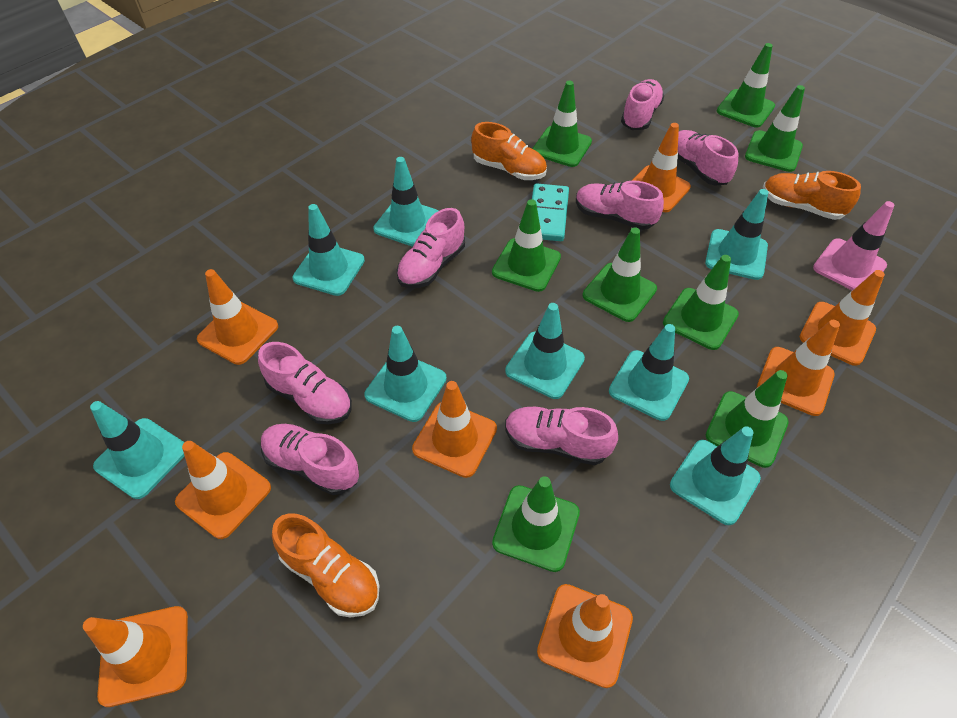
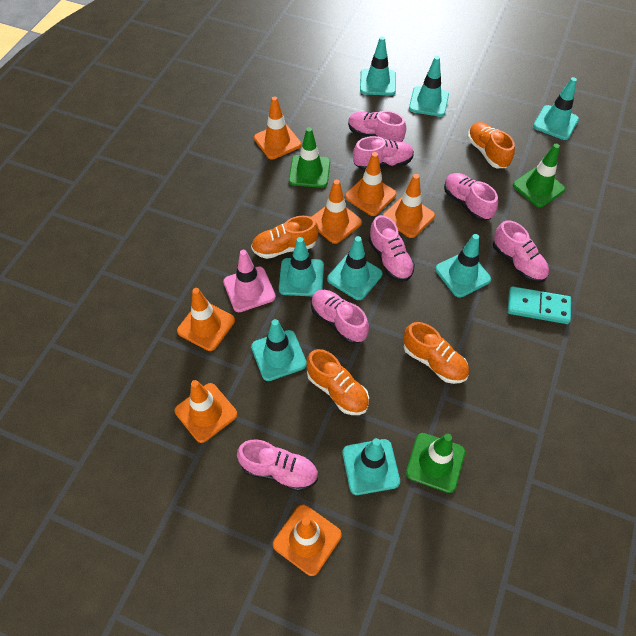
green traffic cone: [492,199,561,292] [492,476,580,572] [533,81,592,167] [583,227,657,322] [663,255,739,350] [706,370,789,468] [717,43,775,128] [745,85,805,172] = 8 -> [289,127,330,188] [406,433,465,493] [513,144,565,207] = 3
orange shoe: [272,513,380,617] [471,122,547,180] [763,171,861,220] = 3 -> [251,216,319,259] [306,349,369,415] [403,322,469,384] [468,122,515,168] = 4
orange traffic cone: [83,606,188,707] [175,441,271,539] [197,269,278,365] [412,381,497,478] [537,584,633,688] [631,123,691,212] [757,320,840,416] [800,270,885,366] = 8 -> [175,380,237,443] [177,288,235,351] [254,96,301,159] [273,504,342,576] [312,179,362,244] [345,152,396,216] [383,174,435,238] = 7

